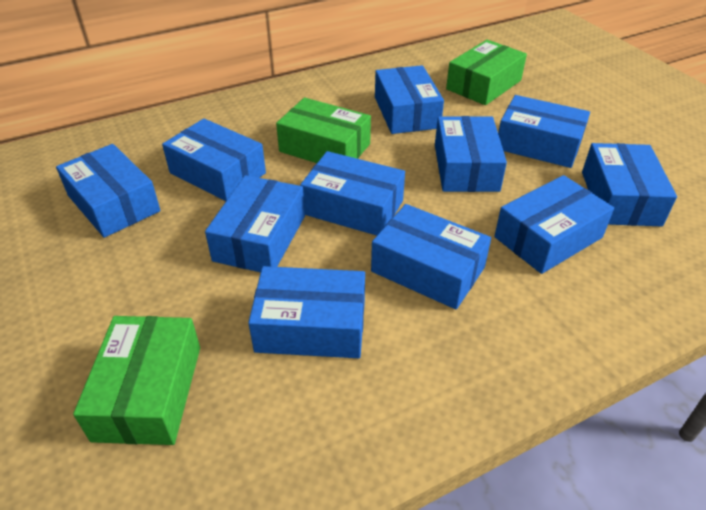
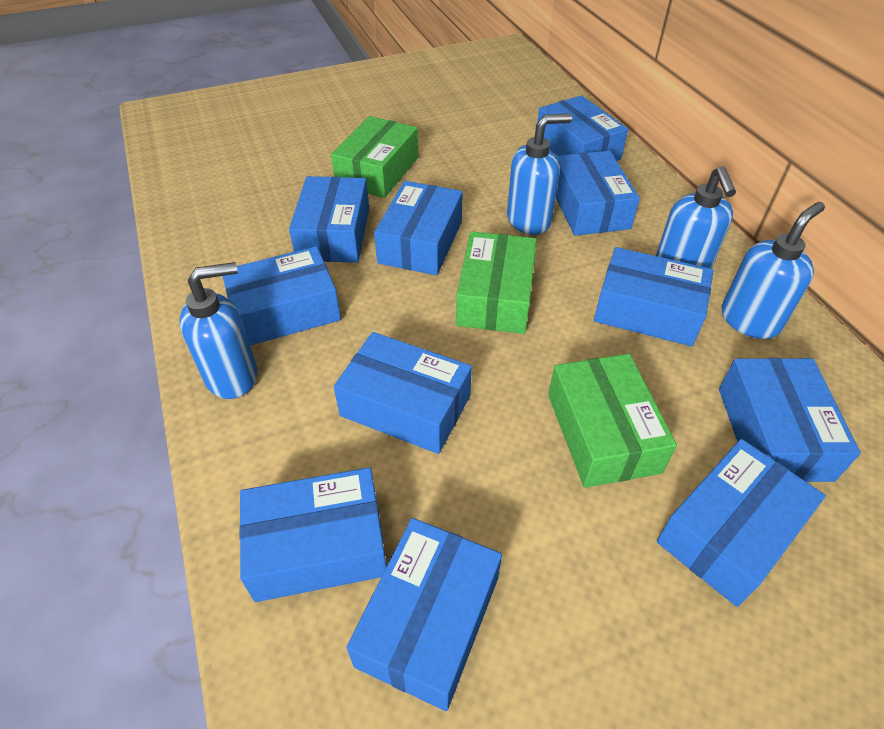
blue soap dispenser: none = 0 -> [179,262,257,399] [507,113,572,235] [656,166,736,269] [722,202,825,339] = 4

